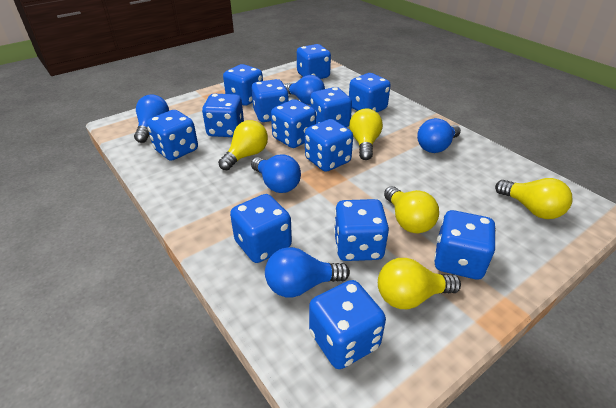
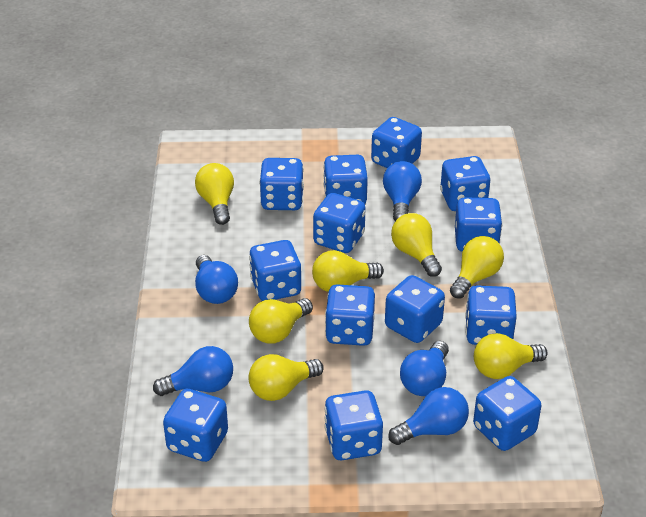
yellow light bulb: [218,120,268,170] [349,109,383,160] [378,258,461,309] [384,186,439,233] [495,178,572,219] = 5 -> [195,163,234,225] [248,354,324,401] [249,298,313,343] [312,250,384,292] [391,213,442,277] [450,236,504,299] [474,333,548,379] = 7

